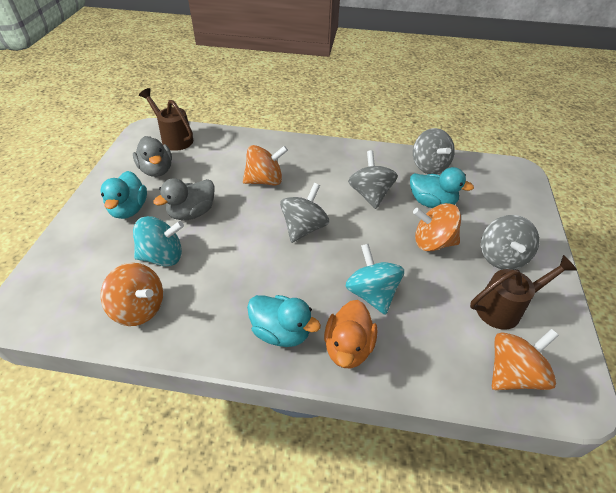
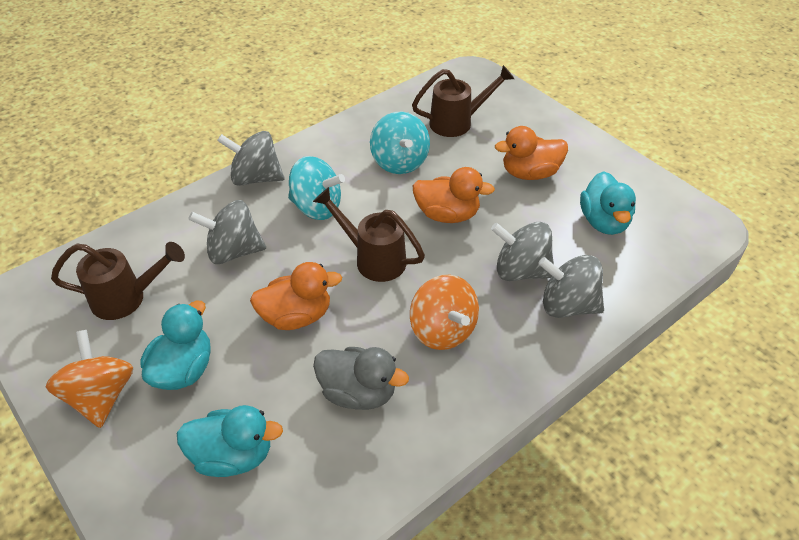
brown watering can: [139,88,194,151] [470,255,577,330] = 2 -> [51,242,185,320] [313,187,425,282] [412,65,514,137] = 3
grey duck: [133,136,172,177] [153,178,215,221] = 2 -> [313,347,409,410] = 1
orange duck: [324,300,377,368] = 1 -> [250,262,342,330] [413,167,495,223] [495,126,568,180] = 3
orange spinning top: [100,263,163,326] [243,145,288,186] [413,203,461,251] [492,329,559,390] = 4 -> [46,330,133,428] [410,275,479,350] = 2

